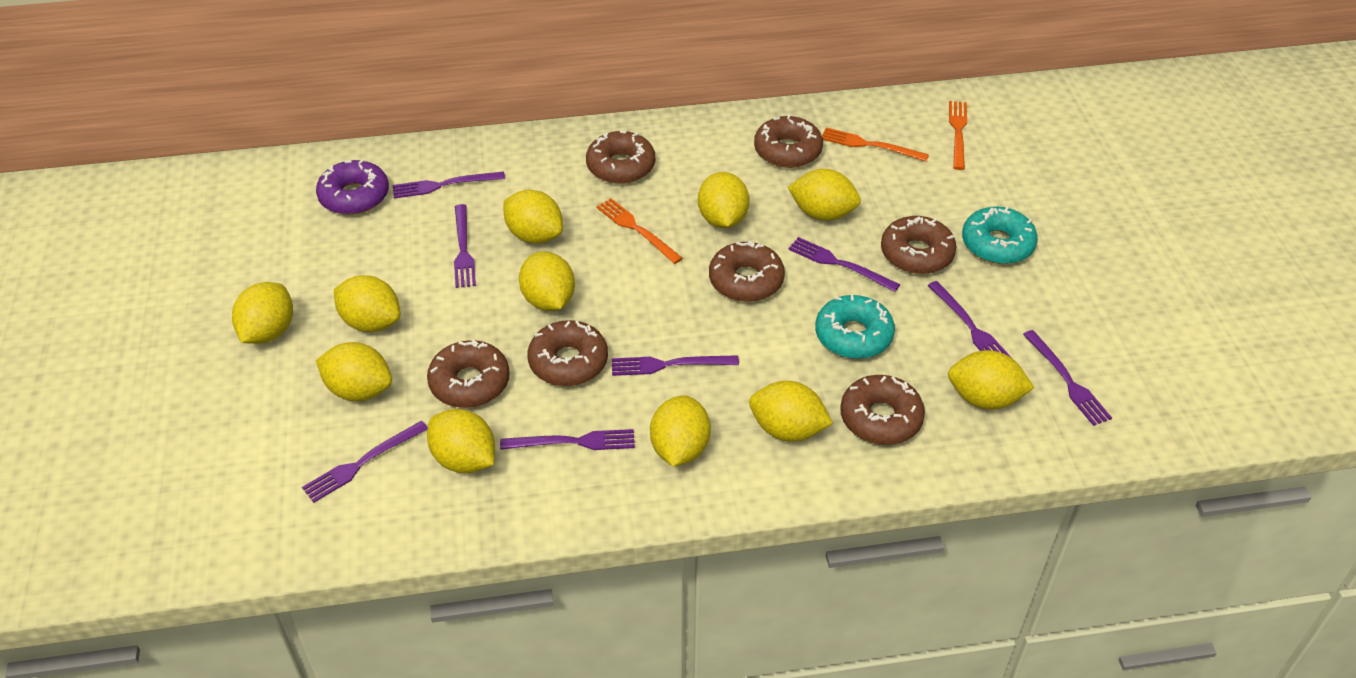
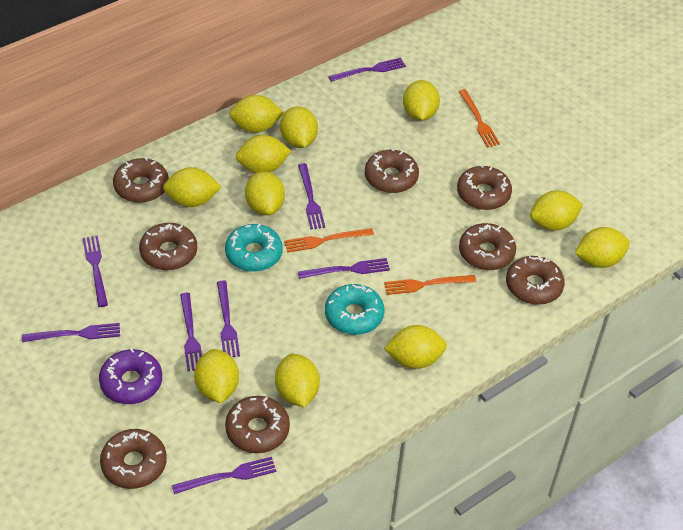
brown donut: [427,340,510,408] [528,320,608,386] [586,131,655,184] [709,241,785,302] [754,114,823,168] [840,375,925,445] [881,216,956,274] = 7 -> [100,429,167,489] [113,157,169,203] [139,223,197,270] [225,396,290,453] [365,148,419,193] [457,164,512,210] [459,223,516,270] [506,256,565,305] = 8

